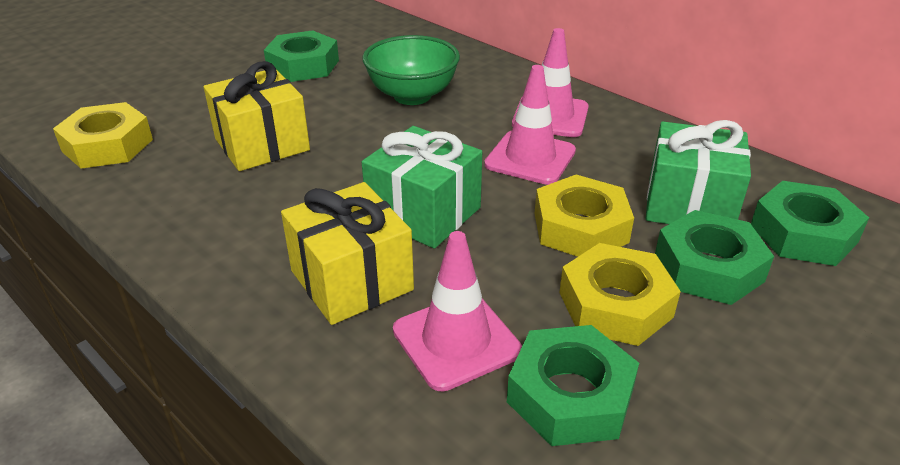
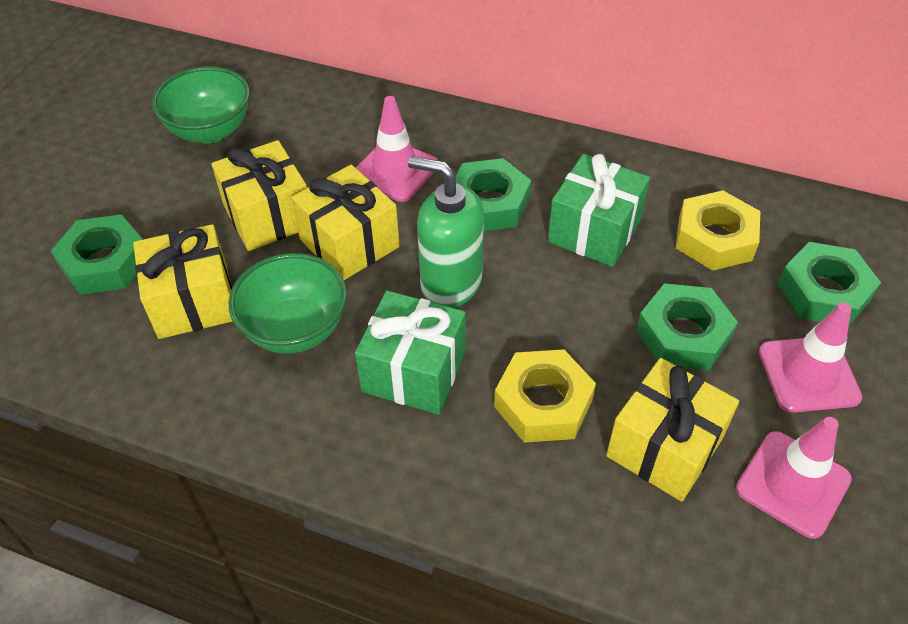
green bowl: [363,35,460,105] = 1 -> [152,66,250,144] [229,253,347,354] = 2
green soap dispenser: none = 0 -> [408,156,484,308] = 1
yellow gift: [204,61,310,171] [281,182,414,325] = 2 -> [133,224,233,339] [212,140,307,251] [291,165,400,280] [606,358,739,502] = 4
yellow nut: [53,102,153,169] [535,175,634,257] [559,243,681,346] = 3 -> [494,349,596,443] [676,190,760,271] = 2

